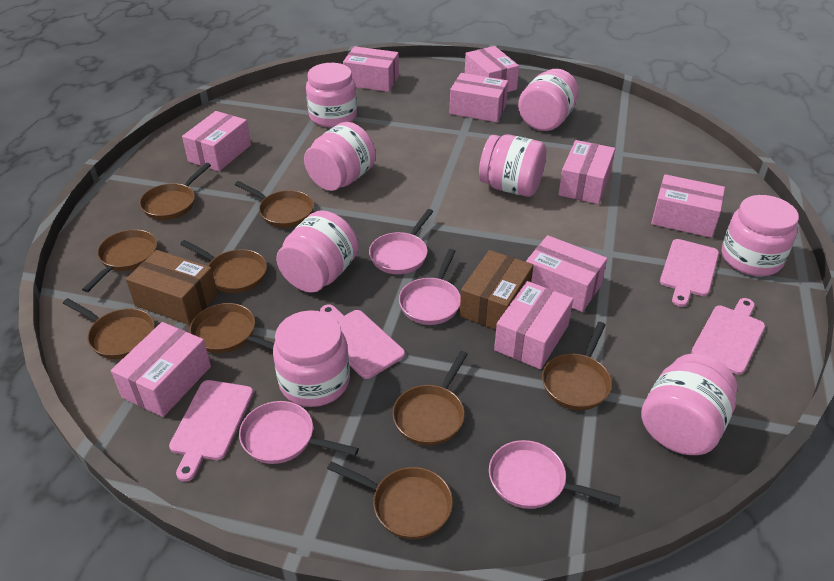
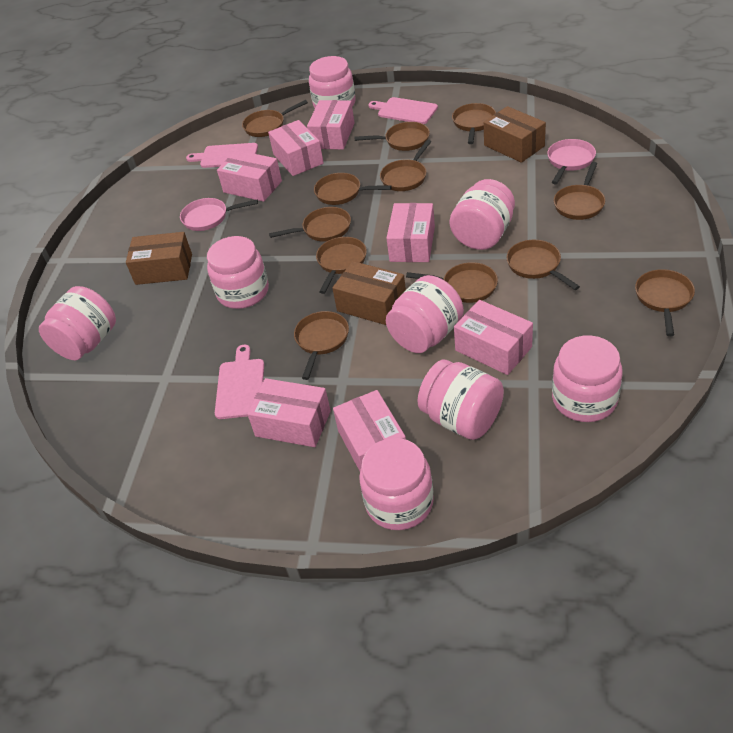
brown box: [126,250,218,325] [460,250,534,330] = 2 -> [126,232,192,285] [332,261,406,325] [484,106,546,163] = 3
brown pan: [63,298,155,359] [82,229,157,292] [139,163,211,220] [180,240,267,293] [189,303,274,353] [235,181,314,228] [327,461,453,539] [392,351,468,446] [542,322,612,410] = 9 -> [242,100,308,137] [269,207,351,242] [294,311,349,380] [314,173,392,205] [316,237,367,294] [355,122,430,151] [380,140,432,191] [406,262,498,303] [452,103,496,144] [507,240,580,290] [554,162,605,220] [635,269,695,336] = 12
pink box: [111,322,211,417] [182,111,251,171] [343,46,399,92] [450,73,508,122] [465,46,519,92] [494,281,573,369] [526,235,607,312] [558,140,615,204] [651,174,725,238] = 9 -> [217,150,282,202] [247,378,331,447] [268,120,324,176] [307,100,354,150] [333,390,406,471] [386,203,435,262] [454,300,533,375] = 7
pink cutting board: [169,380,253,482] [320,304,405,379] [660,239,719,307] [691,298,765,375] = 4 -> [186,143,258,168] [215,345,264,419] [368,97,438,124] = 3
pink pan: [239,401,359,464] [369,209,434,274] [399,249,461,325] [489,440,621,509] = 4 -> [180,198,258,231] [547,139,596,184] = 2

